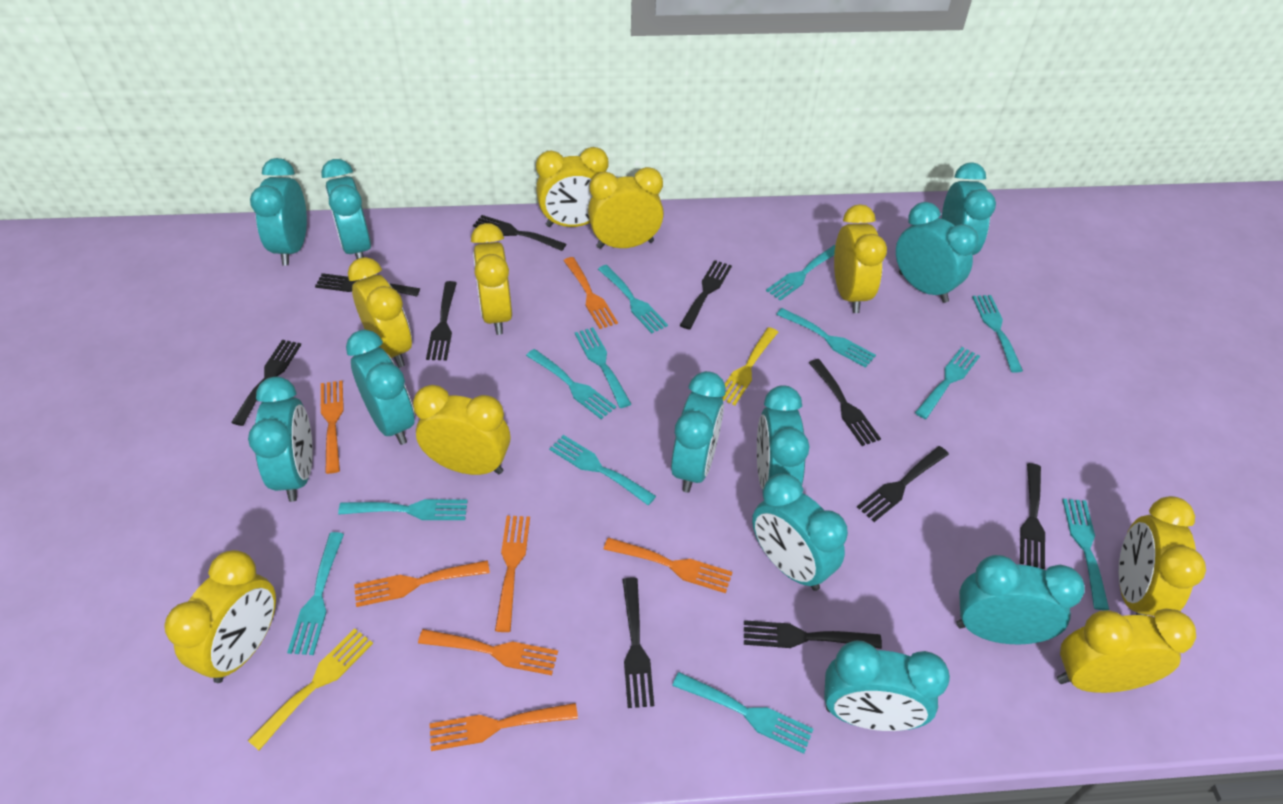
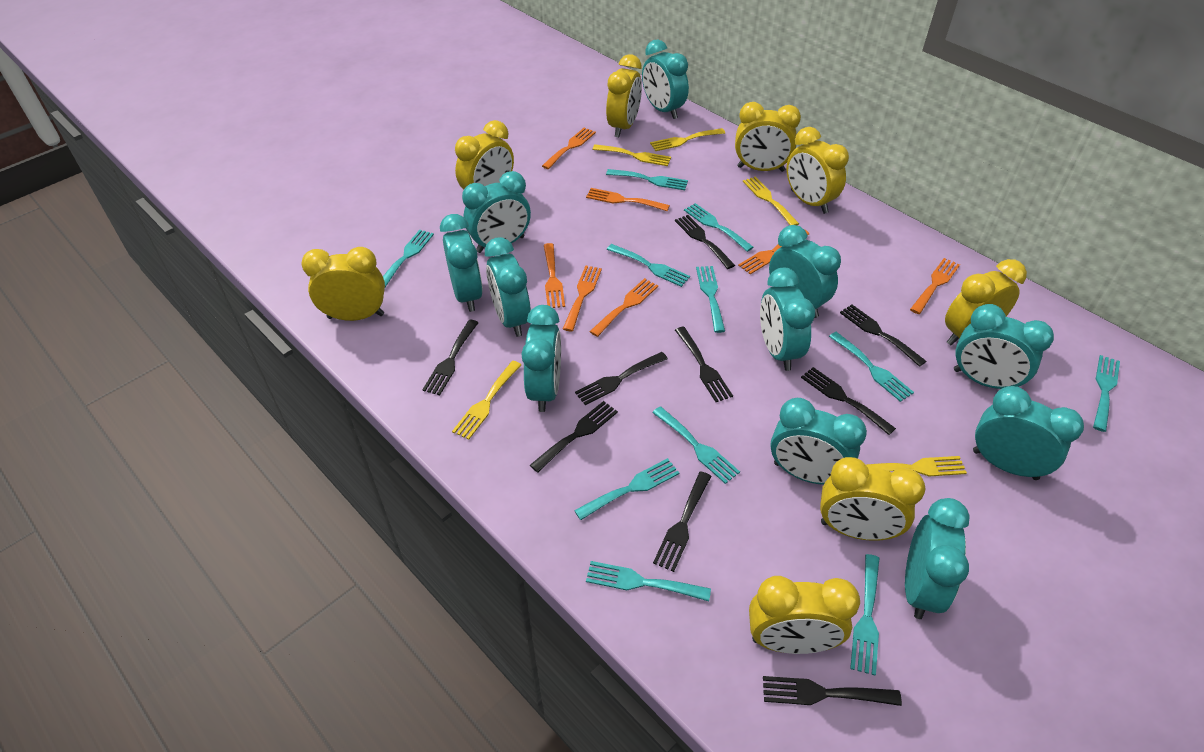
black fork: [231,340,301,426] [315,273,420,297] [426,281,457,360] [473,215,566,251] [622,577,654,708] [680,260,732,330] [744,620,882,649] [809,359,881,446] [857,446,949,522] [1020,463,1045,569] = 10 -> [422,320,479,395] [530,401,618,473] [575,352,668,405] [653,471,711,572] [675,215,735,269] [675,326,733,402] [763,676,902,706] [801,367,896,435] [840,304,926,367] = 9
turquoise fork: [287,532,344,655] [338,499,468,520] [526,349,616,419] [549,435,656,505] [575,327,631,408] [598,265,668,334] [672,672,813,754] [766,245,835,301] [776,308,876,368] [915,347,980,419] [972,295,1023,373] [1063,499,1109,610] = 12 -> [383,229,434,287] [574,458,679,520] [586,561,711,601] [606,169,688,190] [607,244,690,287] [652,406,740,484] [684,203,754,252] [696,266,725,333] [829,332,914,402] [850,554,879,675] [1093,355,1120,432] = 11
yellow clock: [164,550,276,683] [348,257,412,368] [413,385,510,475] [471,223,512,335] [536,147,608,227] [588,167,664,249] [834,204,887,313] [1057,609,1196,693] [1119,496,1206,616] = 9 -> [302,247,385,321] [455,120,514,189] [606,54,642,137] [735,102,801,172] [749,576,860,654] [786,127,849,214] [820,457,925,541] [945,259,1027,346] = 8
yellow fork: [248,628,373,750] [722,327,778,405] = 2 -> [452,361,521,440] [592,144,671,166] [650,128,725,151] [743,176,799,225] [866,456,967,476] = 5

